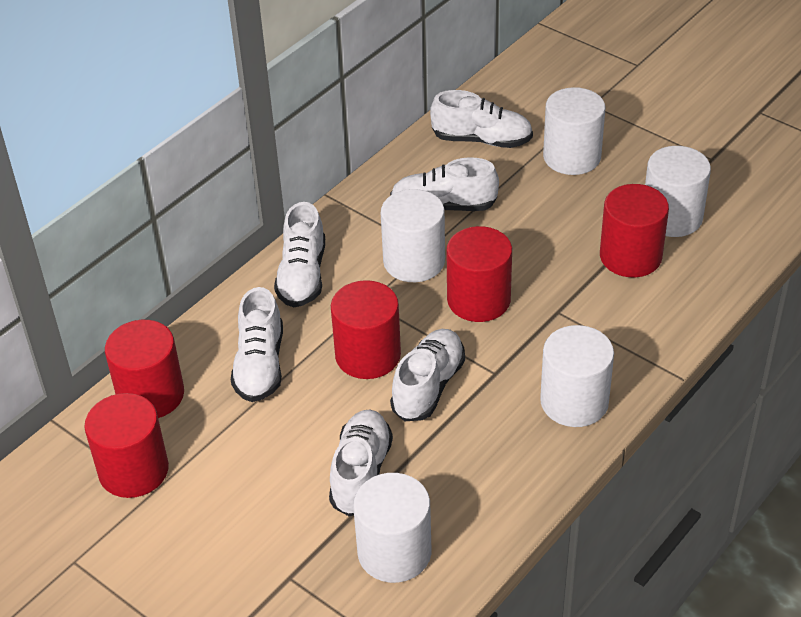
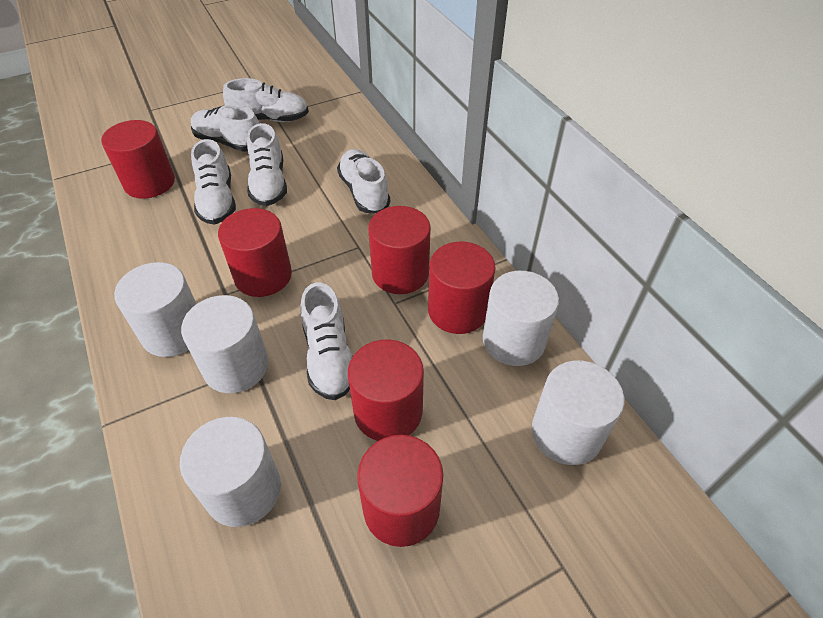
red cylinder: [84,393,169,498] [105,320,184,418] [331,280,401,379] [447,226,512,322] [600,184,669,277] = 5 -> [101,120,175,199] [218,208,292,297] [348,339,424,441] [357,435,444,547] [368,206,431,294] [428,242,496,334] = 6

